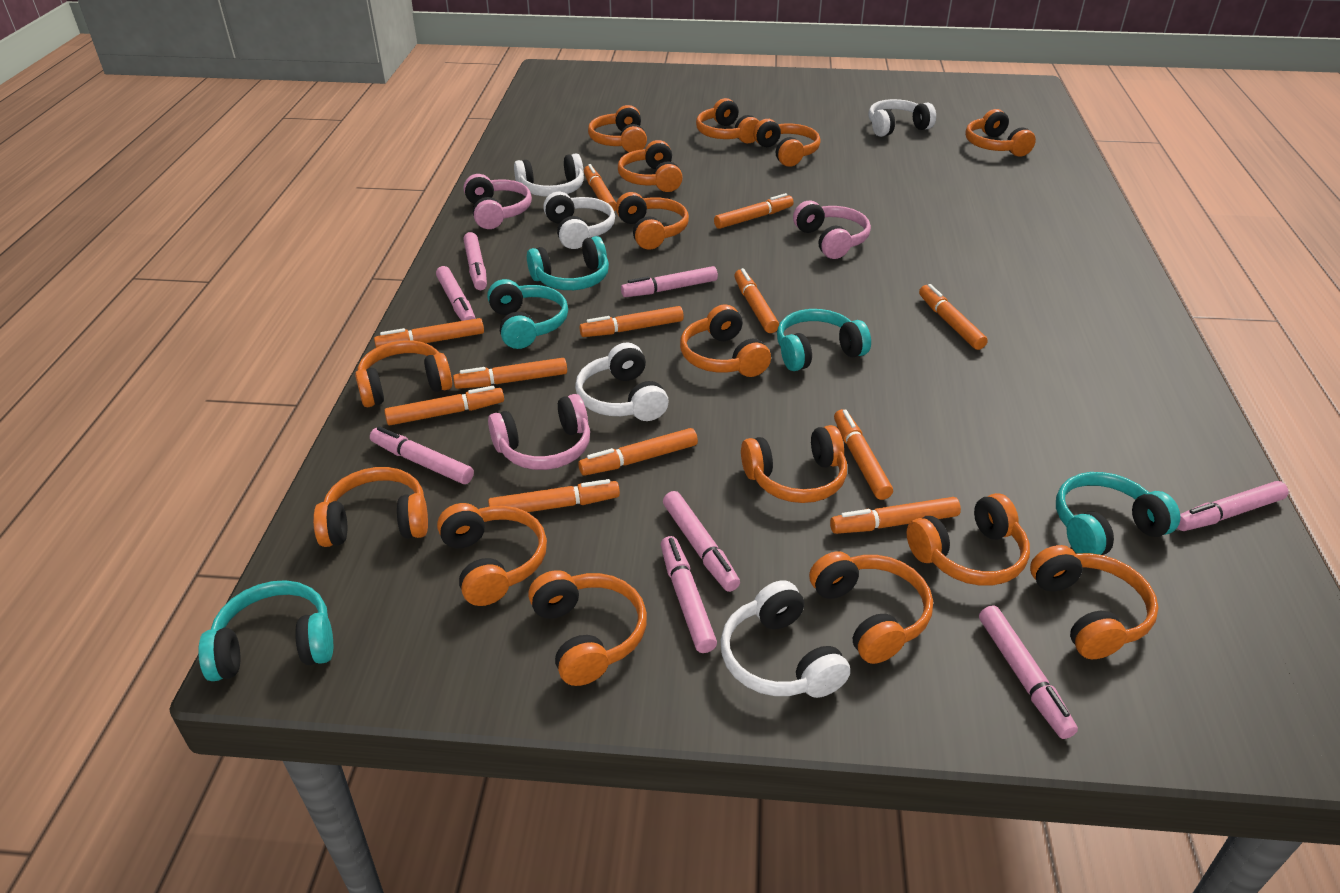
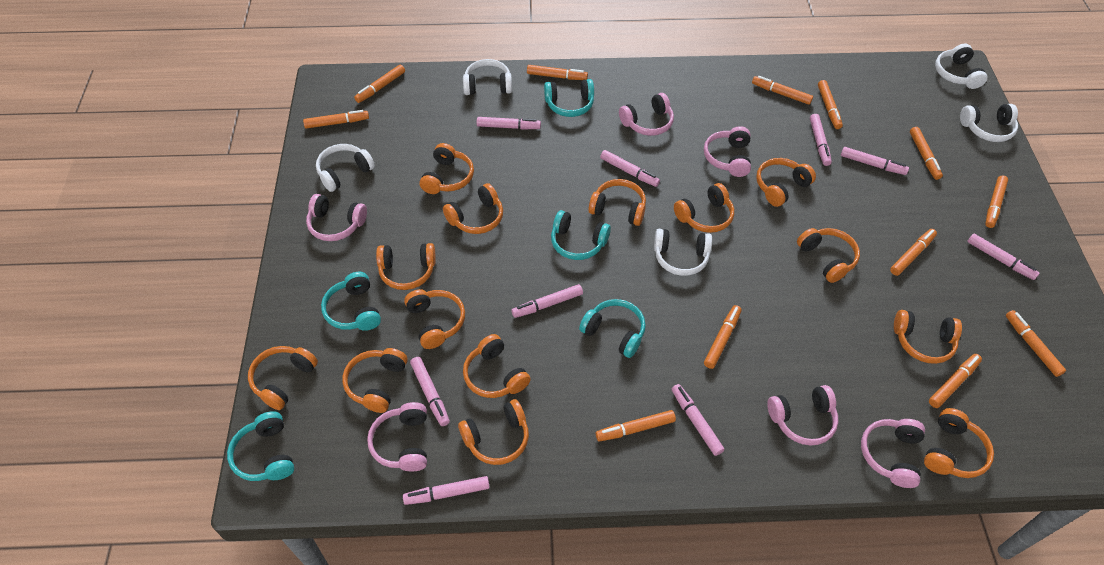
orange headphones: [313,467,428,547] [355,340,452,407] [437,503,547,606] [528,570,647,686] [588,105,647,152] [616,192,689,250] [618,140,683,192] [680,304,771,377] [696,98,759,143] [741,425,847,503] [753,119,821,167] [809,551,933,664] [906,493,1030,586] [965,109,1036,156] [1030,545,1158,659] = 15 -> [248,346,318,410] [343,348,408,413] [376,243,436,290] [404,289,465,349] [420,143,474,194] [443,183,503,234] [458,399,529,465] [463,334,531,398] [588,179,646,226] [674,183,734,233] [756,158,816,207] [797,228,860,283] [894,310,962,364] [924,408,994,478] = 14
pink headphones: [464,174,532,229] [488,394,590,470] [793,201,871,259] = 3 -> [306,194,367,241] [367,402,427,472] [619,93,674,136] [704,126,751,177] [767,385,838,446] [861,419,925,488] = 6
pink marker: [370,426,474,484] [436,266,476,321] [463,232,487,290] [621,266,718,297] [661,536,717,653] [663,491,740,592] [979,605,1078,739] [1177,481,1289,531] = 8 -> [403,476,490,505] [410,357,450,426] [477,117,541,130] [512,284,583,318] [600,150,660,187] [672,384,724,456] [810,114,832,166] [841,147,909,175] [967,233,1039,280] = 9

